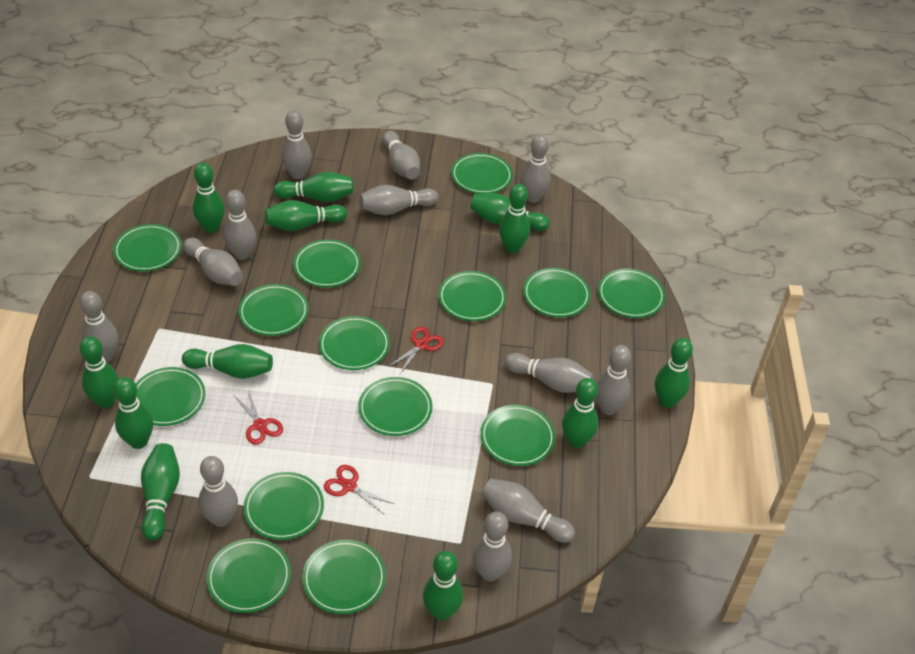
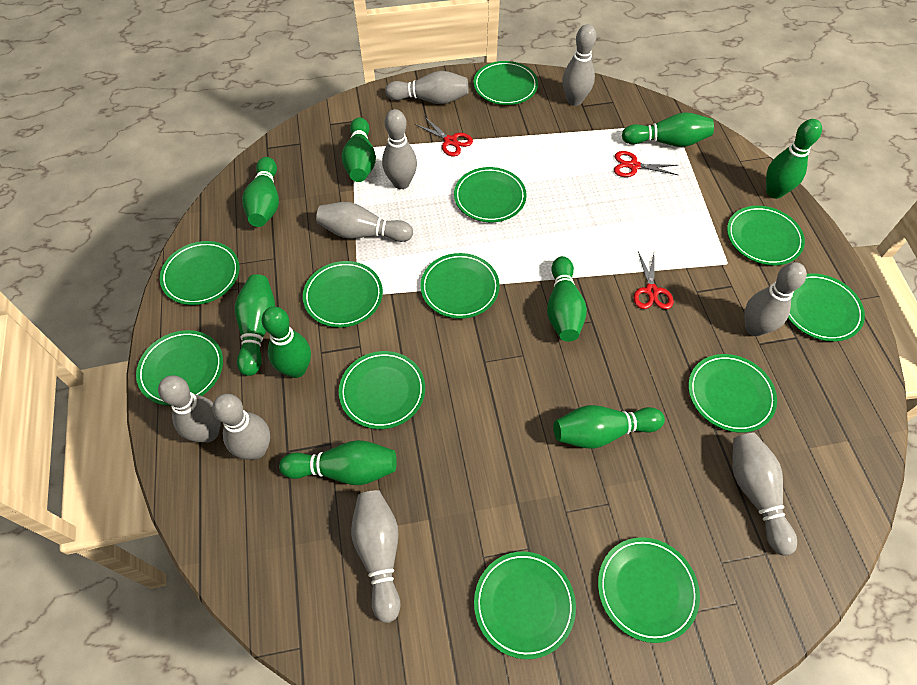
green bowling pin: [80,336,119,408] [114,377,153,449] [141,443,180,541] [182,344,273,379] [193,163,225,233] [265,200,347,231] [274,172,354,202] [423,551,464,621] [470,193,550,231] [499,184,530,253] [562,378,598,448] [655,338,693,408] = 12 -> [235,274,275,376] [242,157,279,227] [261,307,311,378] [279,440,396,485] [341,117,376,182] [547,256,587,342] [553,405,665,449] [622,112,714,147] [766,119,822,199] = 9
green plate: [113,224,182,271] [136,367,206,426] [206,538,291,613] [238,284,309,336] [243,472,324,540] [293,239,361,287] [302,540,386,614] [319,316,390,370] [358,377,433,436] [438,271,506,321] [451,153,513,194] [480,405,555,466] [523,268,591,317] [598,269,665,318] = 14 -> [136,330,223,406] [160,241,240,305] [303,261,383,328] [339,351,425,429] [420,253,500,319] [454,167,527,222] [473,61,538,105] [474,551,576,659] [598,537,700,643] [688,354,777,433] [727,206,805,265] [788,273,865,342] = 12
grey bowling pin: [80,291,118,362] [183,238,243,286] [198,456,238,527] [224,190,256,260] [282,110,312,179] [359,185,438,215] [382,131,420,179] [472,511,512,581] [481,478,575,543] [505,353,594,393] [521,134,550,203] [596,345,631,415] = 12 -> [158,375,221,442] [212,394,270,459] [316,202,413,242] [351,490,400,623] [382,109,417,189] [385,71,469,104] [562,24,596,106] [732,432,797,556] [745,262,807,336] = 9

